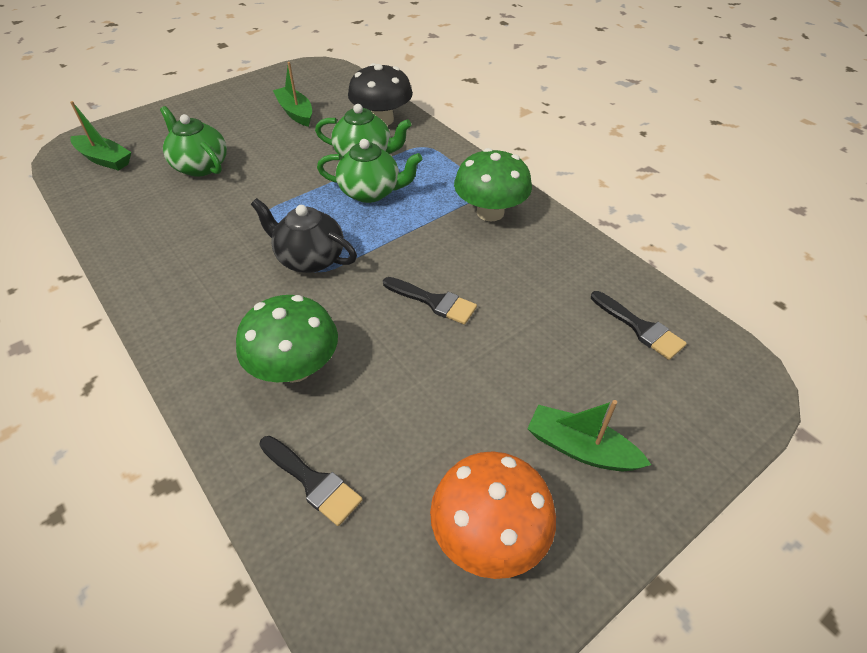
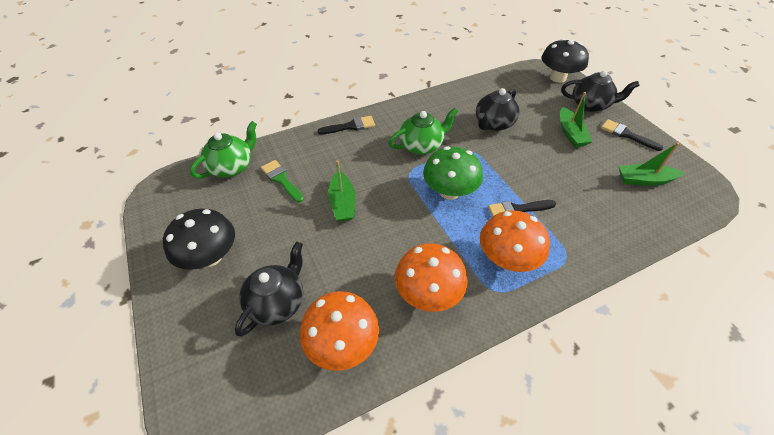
black mushroom: [348,63,413,126] = 1 -> [163,209,235,270] [542,39,589,83] = 2
black teapot: [251,198,357,273] = 1 -> [235,241,303,337] [476,88,520,131] [561,70,640,112] = 3
green brush: none = 0 -> [261,160,304,203] = 1
green mushroom: [236,295,338,383] [454,148,532,221] = 2 -> [423,147,483,200] = 1
green teapot: [160,106,227,177] [315,104,411,158] [317,139,422,203] = 3 -> [190,121,257,179] [389,108,458,155] = 2
orange mushroom: [430,452,556,579] = 1 -> [300,291,379,371] [395,243,468,312] [480,211,550,272] = 3

